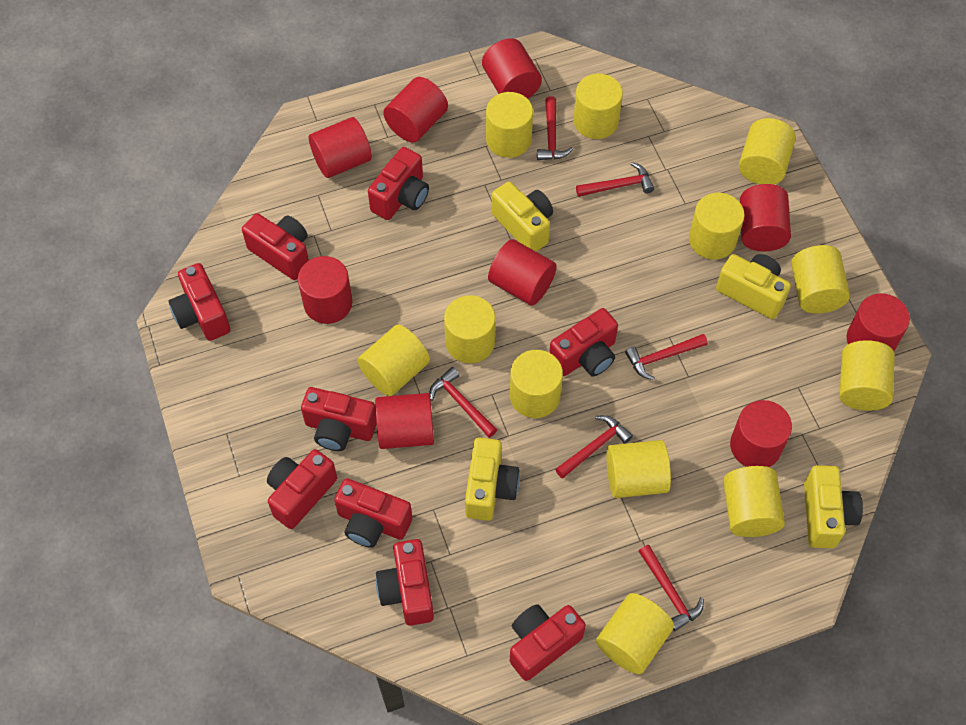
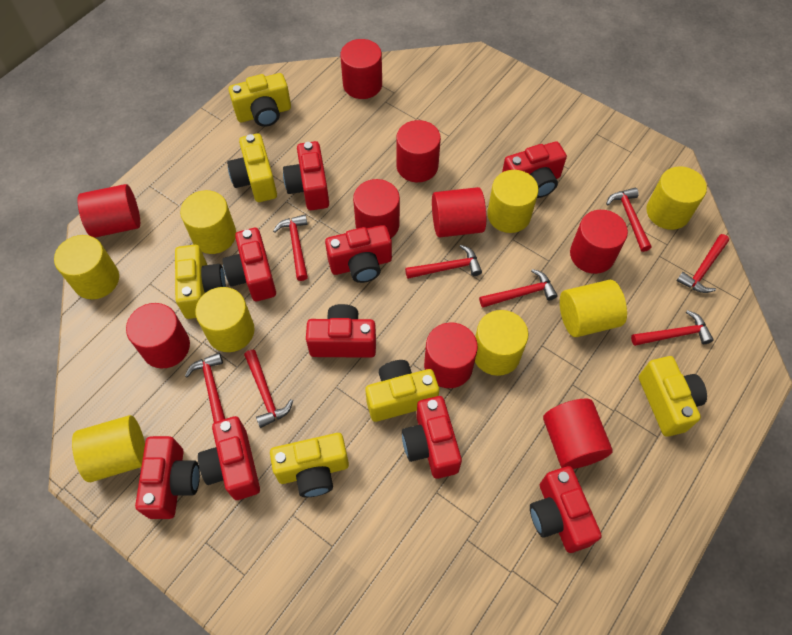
red hammer: [430,367,497,438] [537,96,573,160] [555,415,633,478] [576,162,654,197] [625,334,708,380] [639,545,704,631] = 6 -> [185,353,225,422] [244,350,293,428] [273,215,308,281] [405,245,482,279] [479,269,558,308] [606,188,652,252] [631,310,714,346] [677,234,729,293] = 8
yellow camera: [465,437,520,521] [492,182,553,251] [716,254,791,319] [804,465,863,548] = 4 -> [175,245,226,319] [227,133,277,202] [229,73,291,127] [270,433,349,497] [365,360,439,422] [639,356,707,437] = 6
yellow cylinder: [357,325,430,396] [444,295,495,363] [486,92,533,158] [510,350,563,418] [573,74,623,139] [596,593,674,674] [607,440,671,498] [689,193,745,260] [723,466,785,537] [739,118,796,185] [791,245,850,314] [839,340,895,411] = 12 -> [54,235,119,299] [72,415,145,482] [180,190,236,254] [195,287,255,352] [475,310,528,376] [487,170,539,233] [560,280,627,337] [646,166,707,230] = 8

